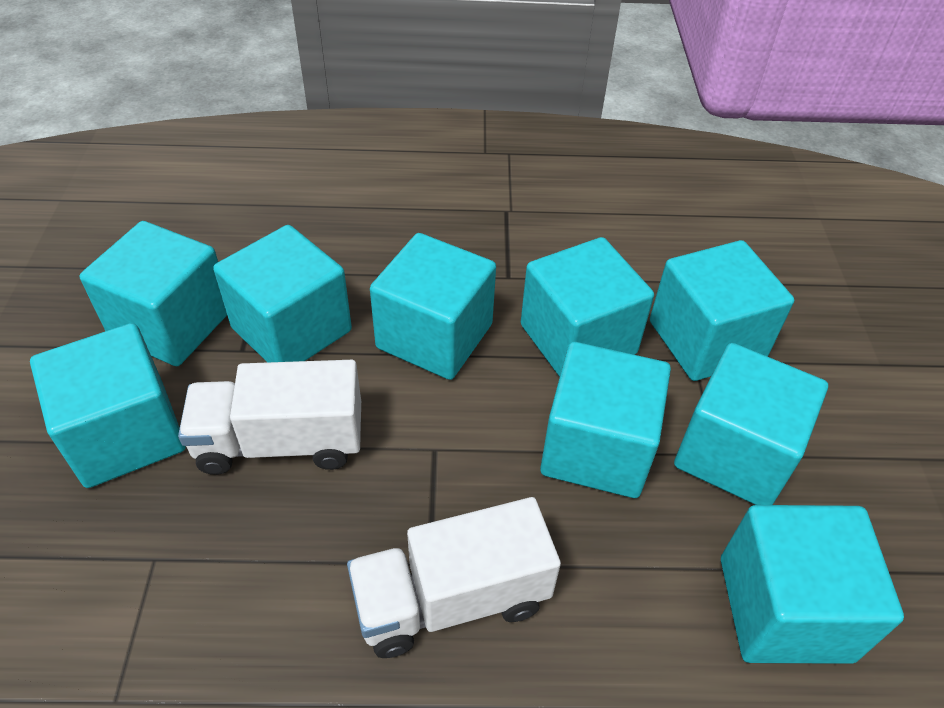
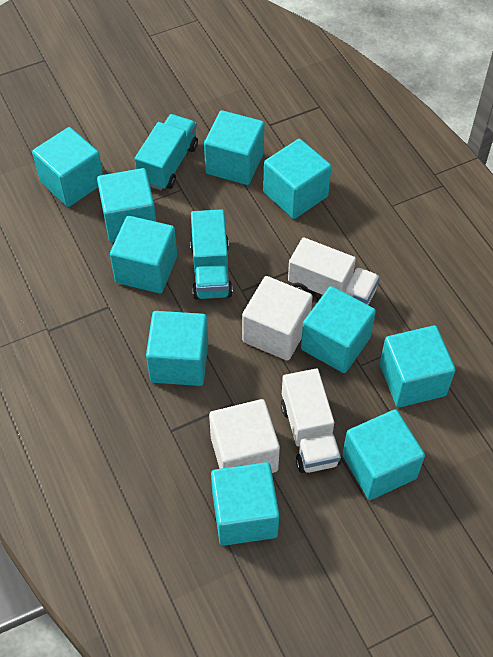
turquoise cube: [30,323,186,488] [80,221,227,366] [213,225,352,362] [370,233,496,380] [521,237,654,377] [540,342,671,498] [650,240,794,381] [674,343,828,505] [721,505,904,664] = 9 -> [32,127,103,207] [97,168,156,243] [110,216,177,293] [146,311,208,386] [204,110,264,185] [211,462,279,546] [263,139,332,219] [301,286,376,373] [342,409,425,500] [380,325,456,407] = 10
turquoise truck: none = 0 -> [134,114,198,190] [190,209,233,299] = 2
white cube: none = 0 -> [209,399,280,473] [242,276,313,361] = 2

